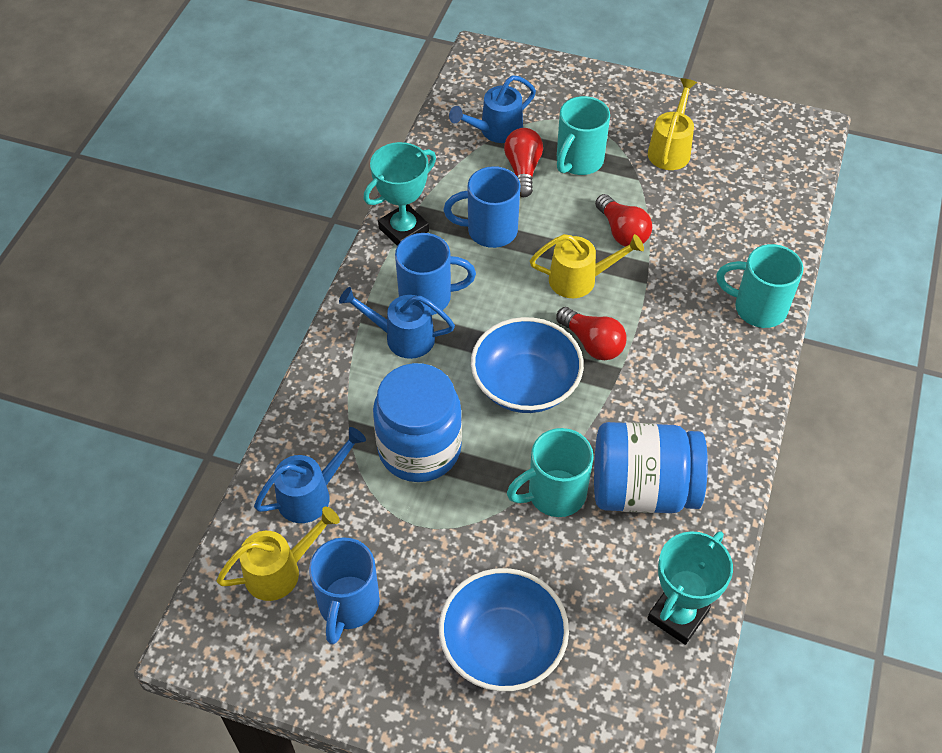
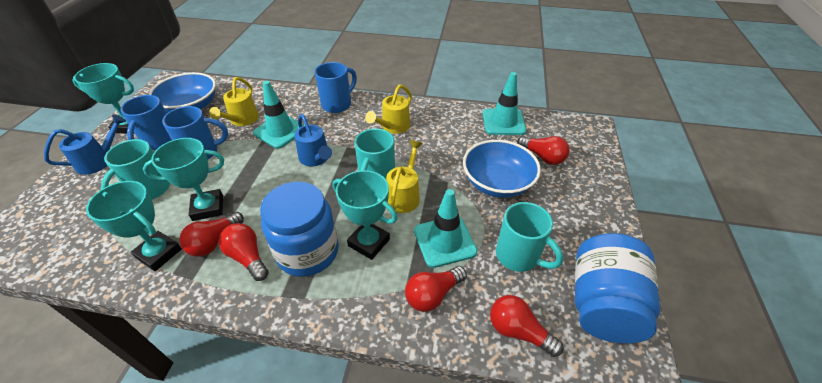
blue watering can: [254,427,366,523] [339,287,455,359] [449,75,536,143] = 3 -> [44,114,126,175] [294,114,332,166] = 2
red light bulb: [504,128,543,197] [556,307,626,360] [595,194,652,247] = 3 -> [179,212,244,257] [218,223,269,281] [405,266,467,312] [490,295,564,357] [517,136,569,165] = 5
turquoise traffic cone: none = 0 -> [253,81,305,149] [414,189,477,268] [483,72,526,135] = 3
turquoise trophy: [363,142,436,246] [647,531,733,645] = 2 -> [73,63,135,134] [86,181,182,271] [143,138,224,221] [333,170,398,260] = 4

